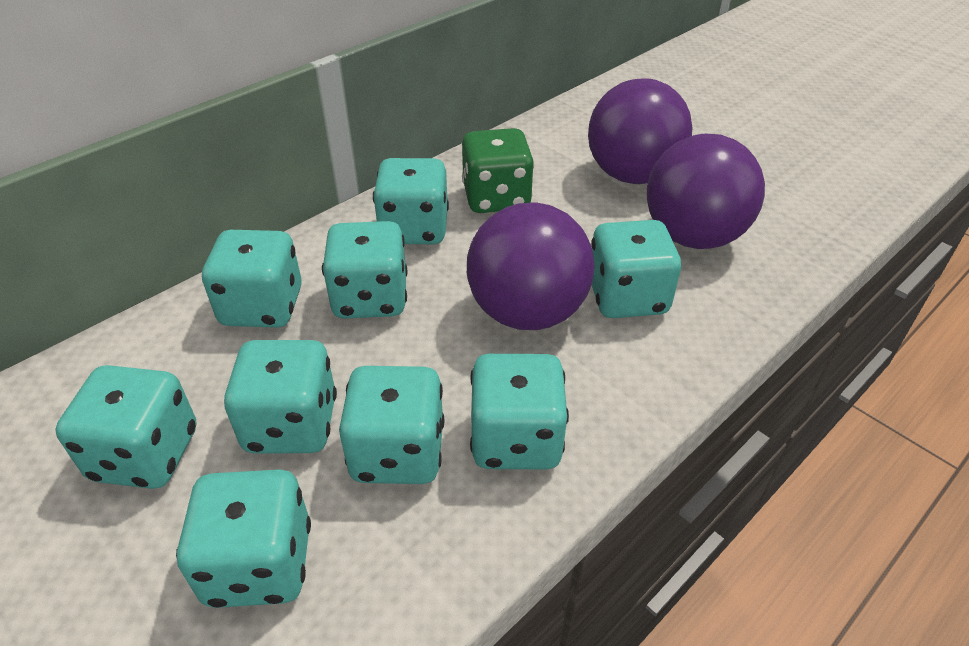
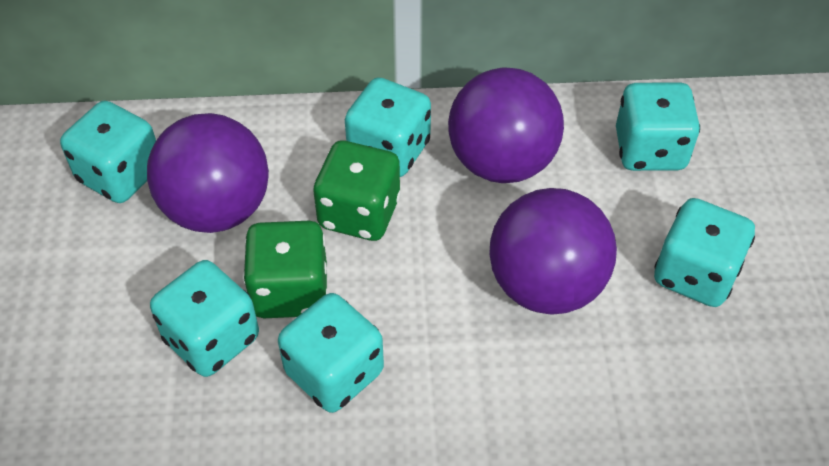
green dice: [462,128,534,213] = 1 -> [243,221,328,318] [313,140,401,241] = 2
turquoise dice: [55,365,196,489] [176,469,311,608] [202,230,302,328] [224,340,337,453] [322,221,407,319] [339,366,444,484] [373,158,449,244] [470,354,569,470] [592,220,681,318] = 9 -> [60,101,156,203] [150,260,259,377] [278,293,384,413] [345,77,431,177] [616,82,700,171] [654,198,755,307] = 6

